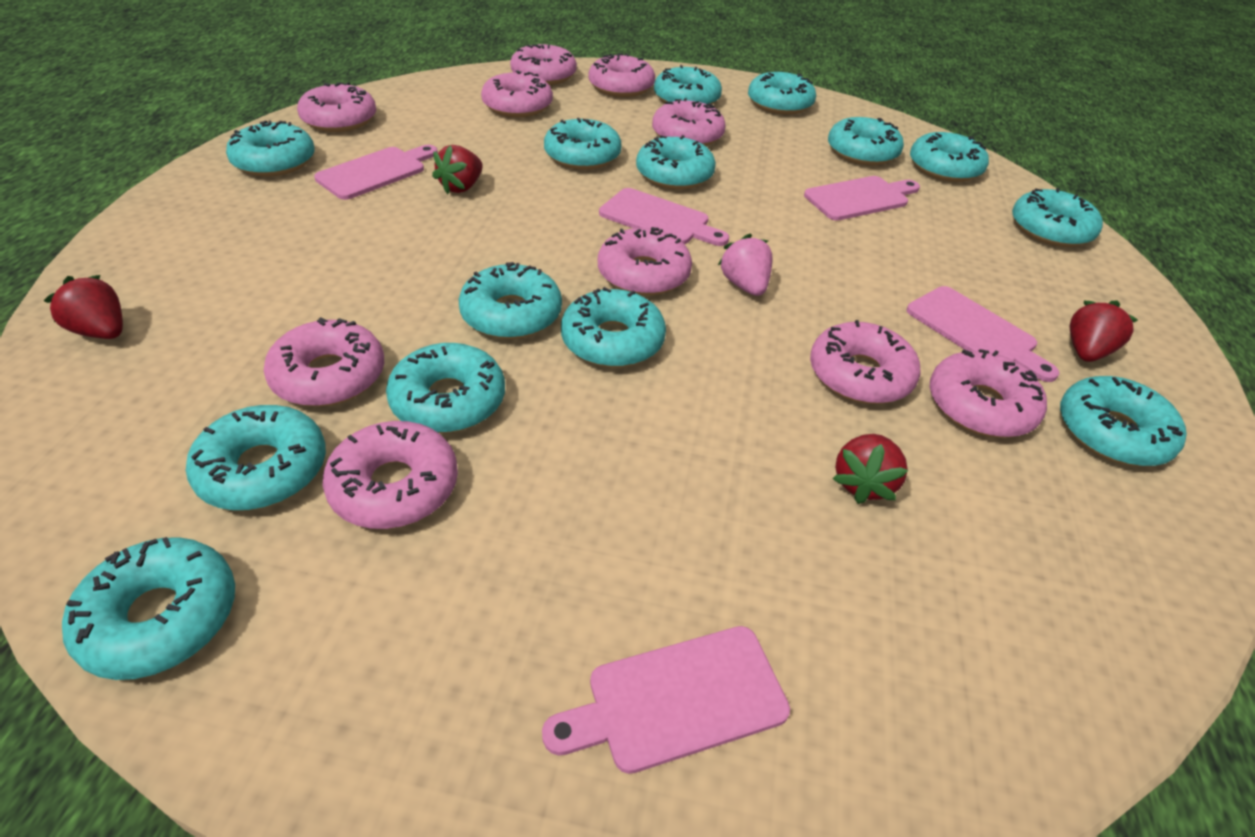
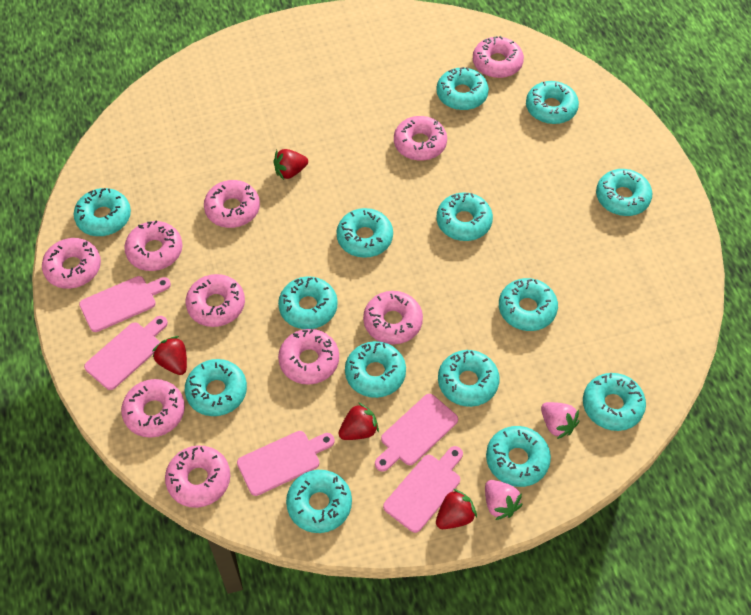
pink strawberry: [718,234,772,296] = 1 -> [485,480,522,520] [541,402,579,439] = 2

